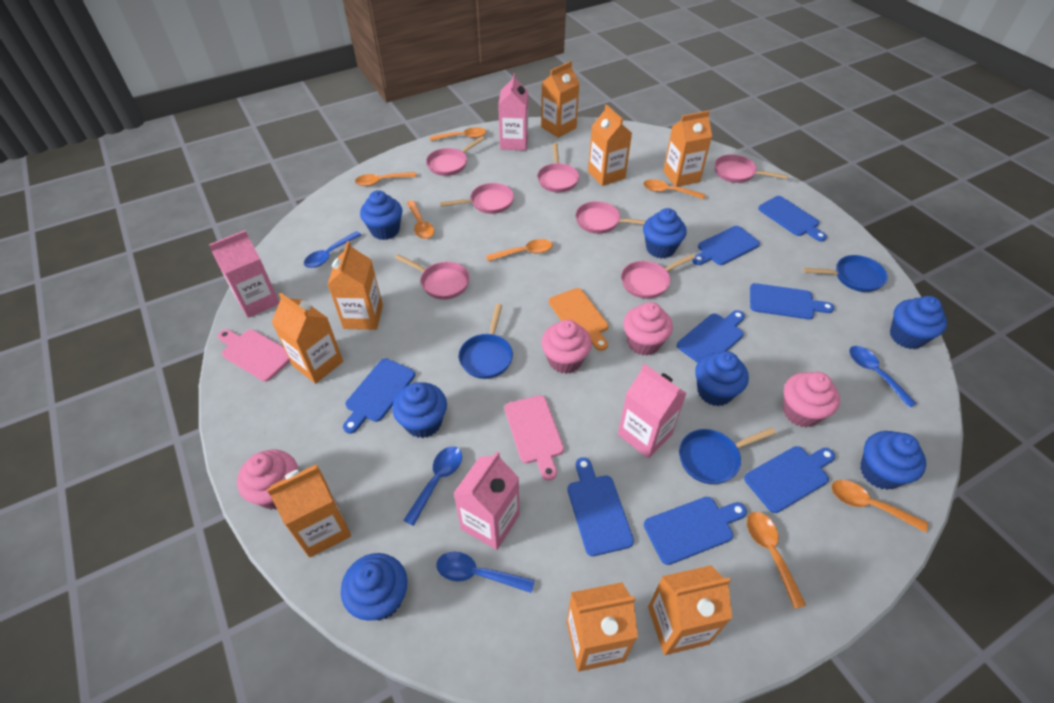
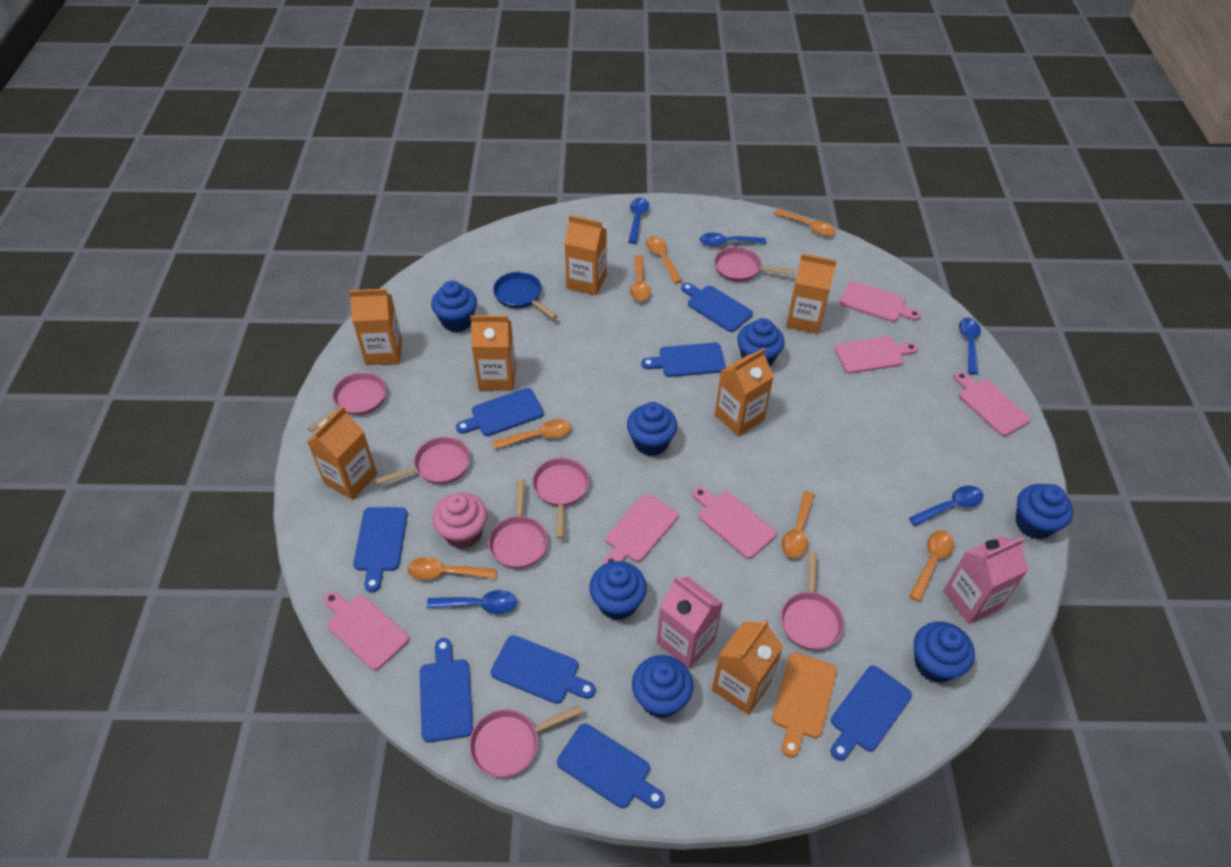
blue pan: [459,304,513,379] [679,427,776,485] [803,255,888,292] = 3 -> [493,272,558,319] = 1
blue spoon: [304,231,362,268] [403,446,462,526] [436,551,535,593] [849,346,917,408] = 4 -> [427,590,517,614] [628,198,649,244] [699,233,766,247] [909,486,984,526] [959,318,981,375] = 5
orange carton: [267,464,351,558] [272,292,343,384] [327,241,383,330] [541,61,580,138] [567,582,638,672] [588,104,632,186] [648,565,732,655] [663,110,712,187] = 8 -> [307,406,377,500] [349,289,402,365] [470,315,516,391] [564,215,607,295] [712,619,783,715] [715,348,774,436] [786,253,837,334] = 7
pink carton: [209,230,279,318] [453,451,520,550] [498,73,528,151] [618,364,687,458] = 4 -> [657,576,723,669] [944,536,1028,624] = 2
pink cupcake: [237,450,298,510] [541,320,592,374] [623,302,673,356] [783,372,840,427] = 4 -> [432,492,487,549] = 1
pink cutting board: [218,329,290,382] [505,395,564,481] = 2 -> [323,591,409,670] [603,494,678,565] [692,487,776,559] [835,337,918,374] [840,281,921,322] [954,371,1031,436] = 6

